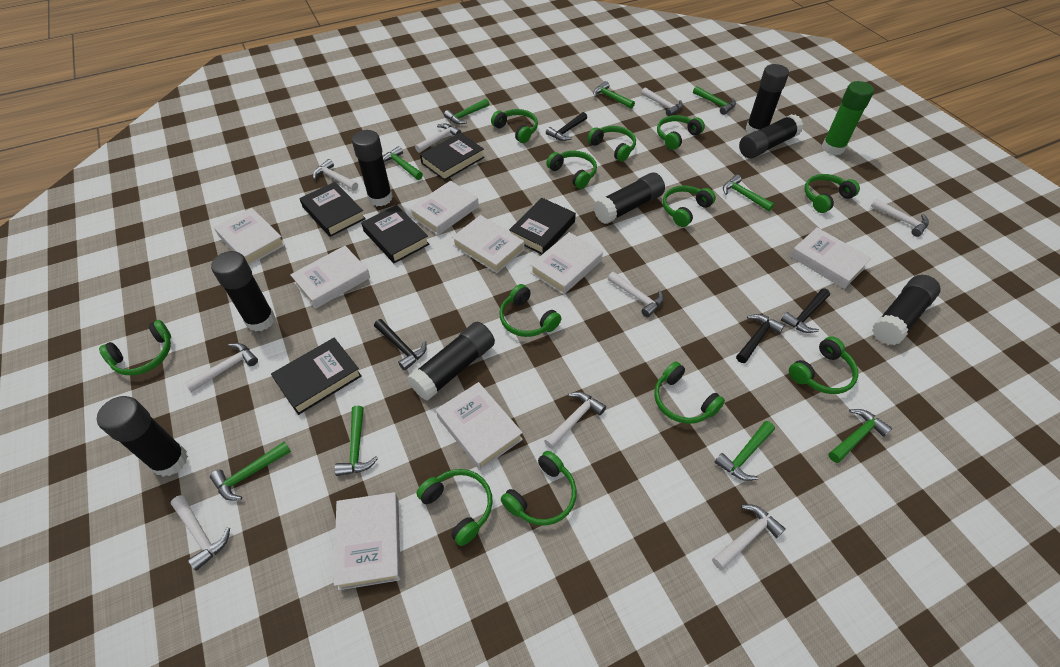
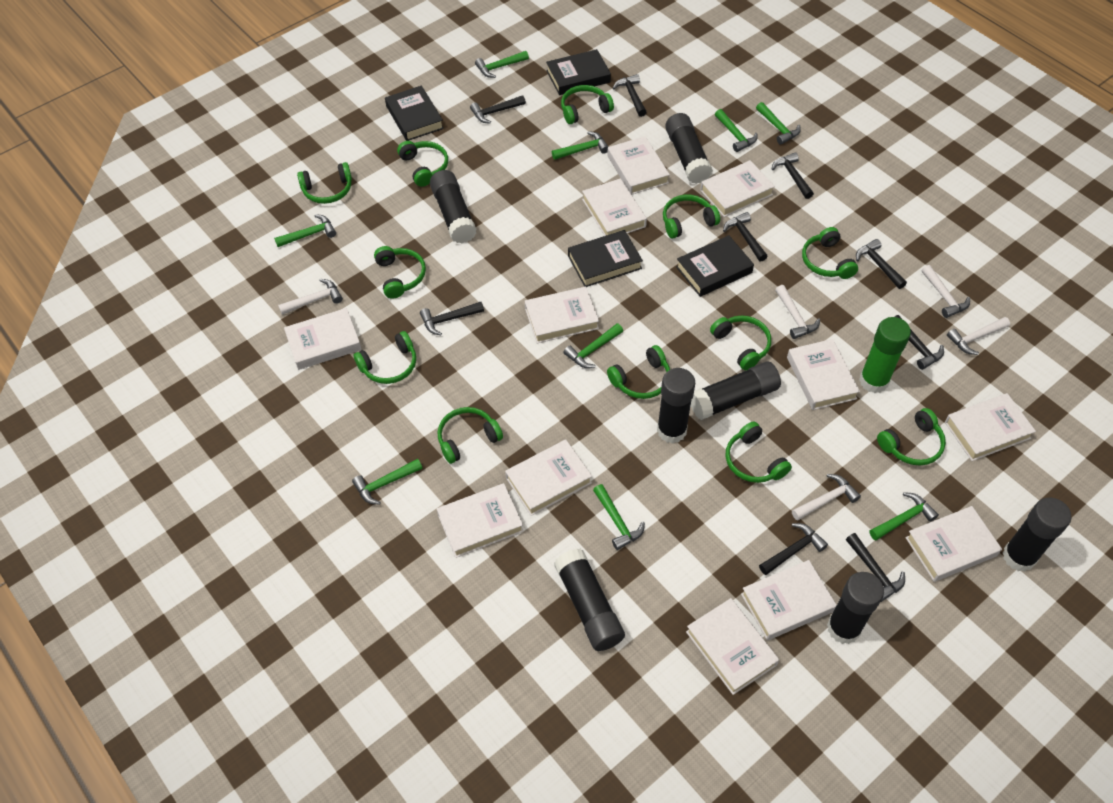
black book: [271,338,362,415] [300,182,366,237] [361,205,430,263] [420,133,485,181] [509,198,576,254] = 5 -> [385,85,444,141] [546,49,611,95] [568,230,643,287] [676,235,754,297] = 4
black glue stick: [97,396,188,477] [211,251,275,332] [352,130,393,206] [407,322,495,401] [594,173,665,224] [739,114,803,158] [746,64,789,134] [872,275,940,345] = 8 -> [430,170,477,243] [554,549,625,651] [657,368,695,443] [665,113,713,184] [691,361,781,420] [827,572,884,644] [1003,497,1071,572] = 7
black hammer: [374,319,427,371] [546,112,587,141] [736,314,785,363] [781,288,830,333] = 4 -> [420,302,484,335] [470,95,526,124] [613,74,647,117] [723,212,768,262] [759,523,828,575] [772,152,814,199] [846,533,905,602] [856,239,907,289] [894,315,944,370] = 9
white book: [214,208,285,265] [290,246,370,309] [334,492,401,590] [409,181,479,235] [436,382,523,470] [452,215,525,273] [530,232,603,295] [790,227,872,289] = 8 -> [284,308,362,370] [437,483,524,558] [505,439,592,516] [525,287,599,343] [582,178,647,236] [607,136,670,195] [686,598,779,695] [700,160,775,217] [741,560,837,641] [787,339,860,410] [905,506,1002,582] [945,393,1036,461] = 12
white hammer: [170,495,230,571] [184,343,258,392] [313,159,358,191] [415,123,461,153] [544,392,606,449] [608,272,664,317] [641,88,683,116] [712,504,786,570] [871,199,929,237] = 9 -> [278,279,343,315] [775,285,820,339] [792,474,861,521] [922,265,970,318] [947,317,1010,355] = 5

